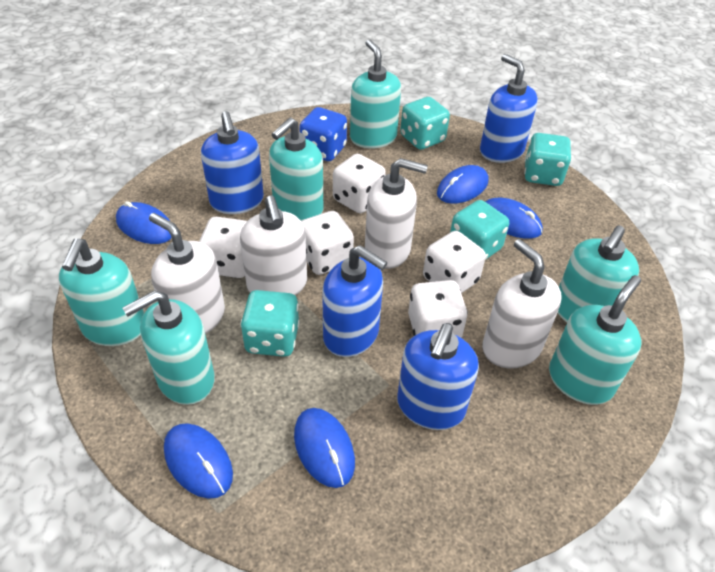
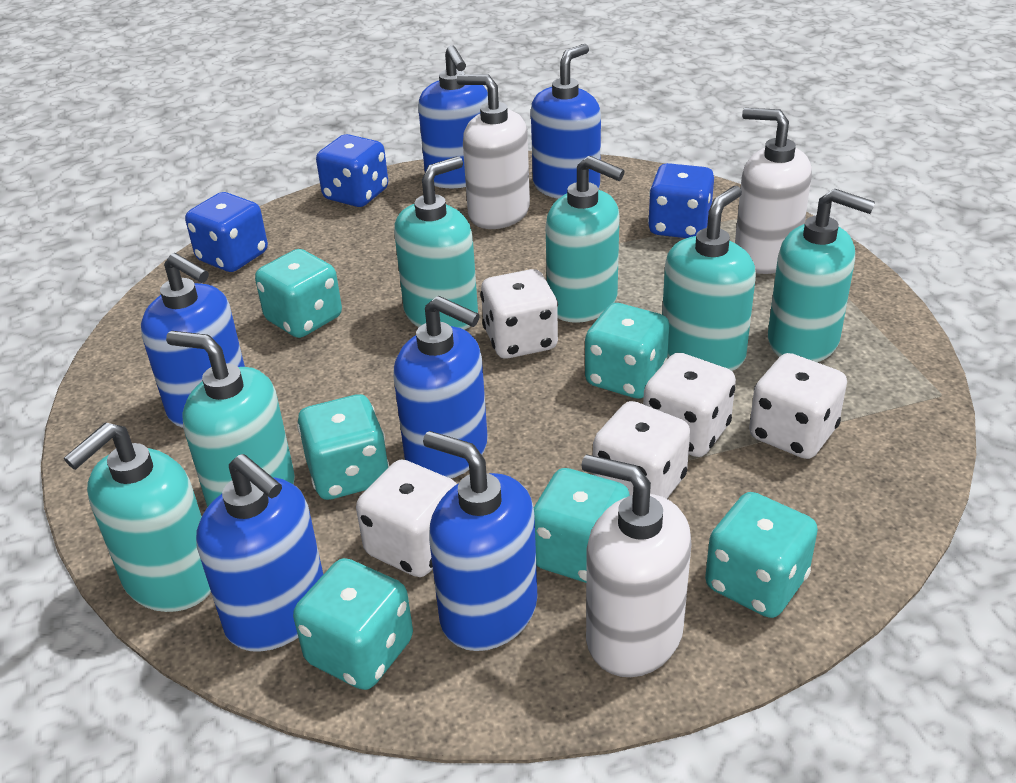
blue dice: [299,107,347,161] = 1 -> [185,192,268,272] [316,134,388,207] [648,163,714,238] = 3
blue mouse: [116,201,172,244] [164,423,233,499] [294,408,355,488] [437,165,488,204] [485,198,543,239] = 5 -> none = 0
blue soap dispenser: [201,111,264,214] [322,245,387,357] [397,323,479,430] [480,54,538,163] = 4 -> [141,253,245,428] [196,454,323,652] [393,296,488,479] [418,45,488,188] [423,431,538,651] [531,44,601,199] = 6
turquoise dice: [240,290,300,357] [400,97,450,150] [450,200,509,260] [524,133,572,186] = 4 -> [255,249,342,338] [293,558,413,690] [297,394,390,500] [534,468,630,583] [585,303,670,399] [705,492,818,618] = 6
white soap dispenser: [149,213,225,334] [240,195,307,296] [365,158,428,269] [482,239,562,368] = 4 -> [457,74,530,229] [581,455,691,677] [735,108,812,274] = 3

